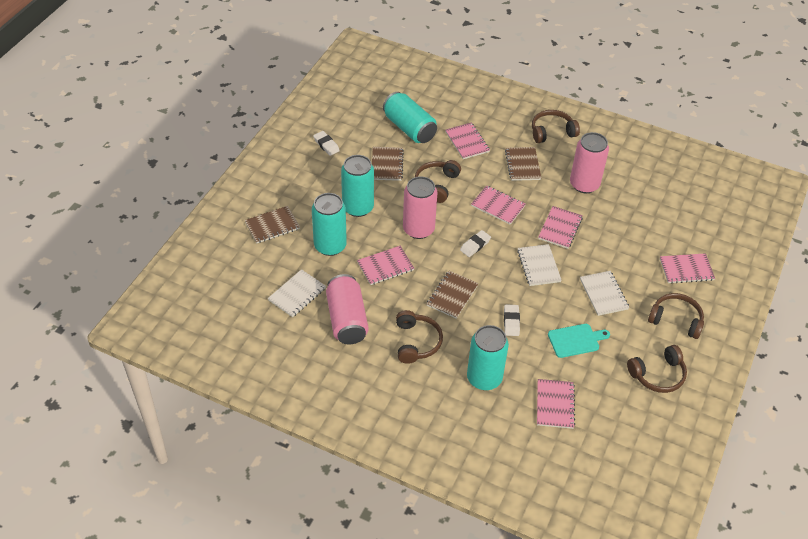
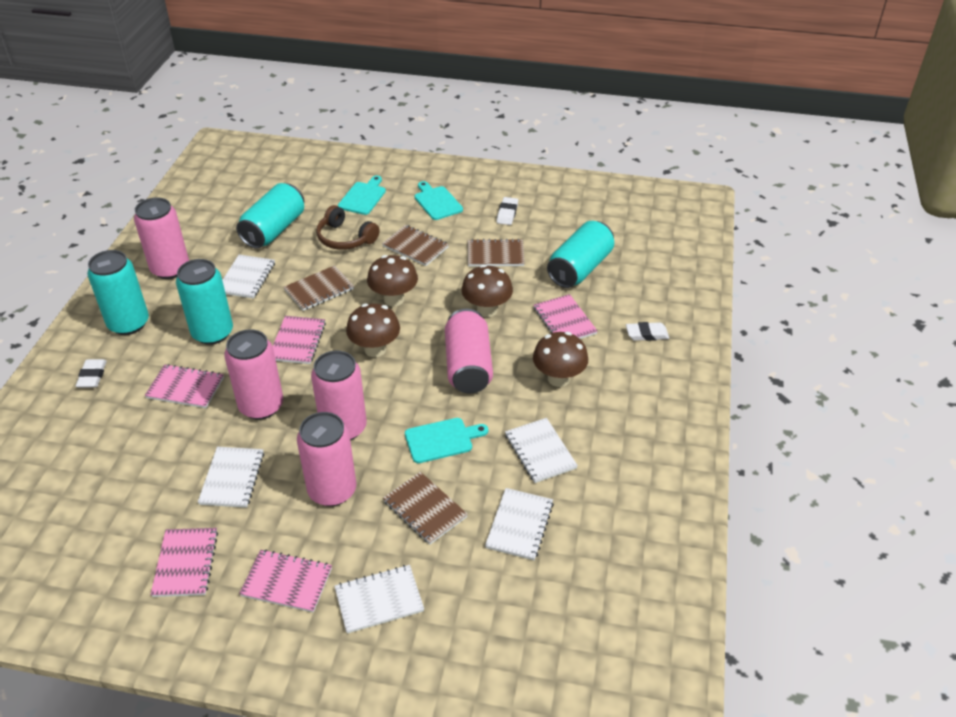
brown headphones: [396,310,443,364] [415,160,461,203] [532,110,580,143] [627,345,687,393] [648,293,704,339] = 5 -> [316,205,379,250] = 1
brown mushroom: none = 0 -> [346,304,400,357] [367,255,418,306] [461,265,513,317] [533,332,588,387] = 4
pink can: [326,274,369,344] [403,176,438,239] [570,132,609,193] = 3 -> [134,197,189,279] [224,329,283,420] [297,412,357,506] [311,351,367,440] [445,309,493,393] = 5
pink notebook: [357,246,414,285] [445,122,490,159] [471,185,526,225] [537,379,575,429] [538,206,583,249] [660,253,715,284] = 6 -> [145,364,224,408] [151,528,218,597] [239,549,332,613] [273,316,326,364] [534,294,598,339] = 5
turquoise cutting board: [548,324,610,358] = 1 -> [338,176,386,215] [405,418,488,463] [415,181,463,220] = 3
white notebook: [268,269,326,317] [517,244,562,286] [580,271,629,316] = 3 -> [198,447,264,508] [222,255,275,299] [334,565,424,634] [485,488,554,560] [505,418,578,483] = 5

